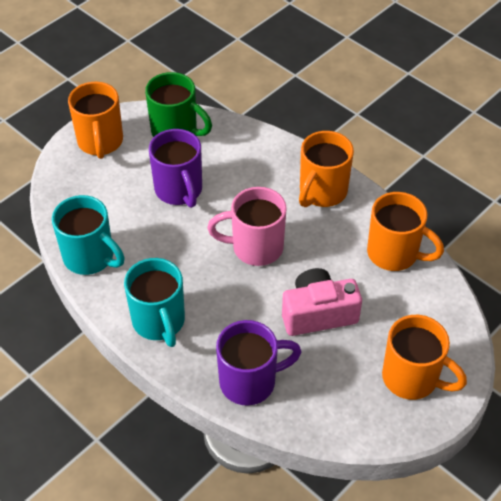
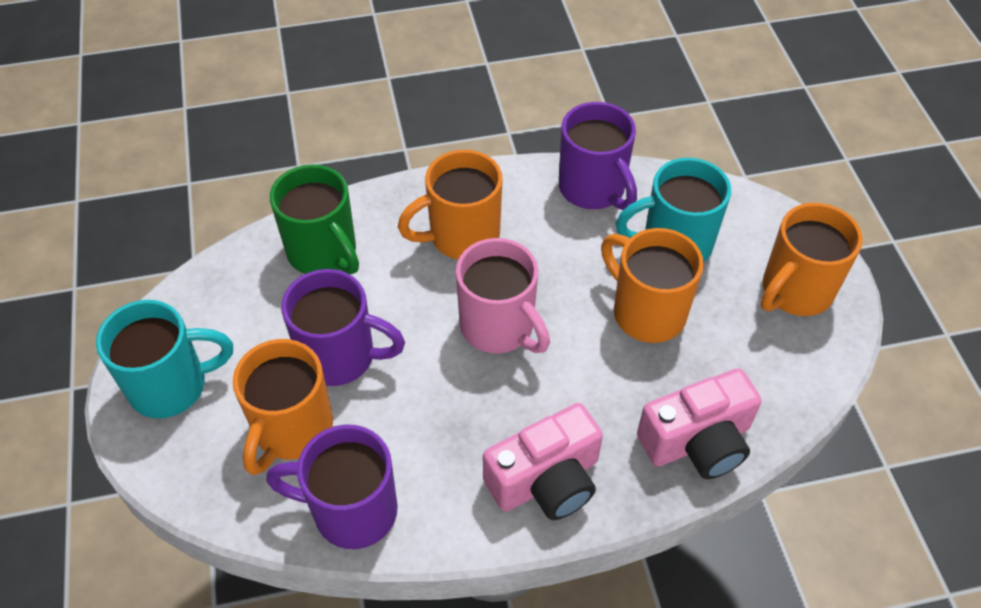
pink camera: [282,268,362,336] = 1 -> [483,403,603,520] [637,368,762,479] = 2
purple mug: [149,129,202,208] [216,320,302,406] = 2 -> [266,425,398,549] [281,269,405,386] [559,102,637,210] = 3

